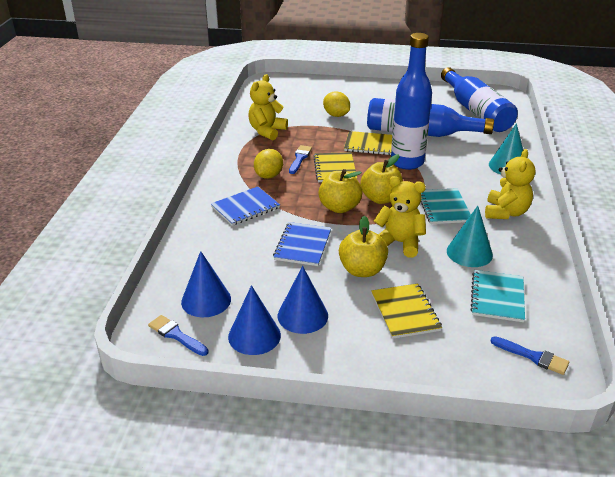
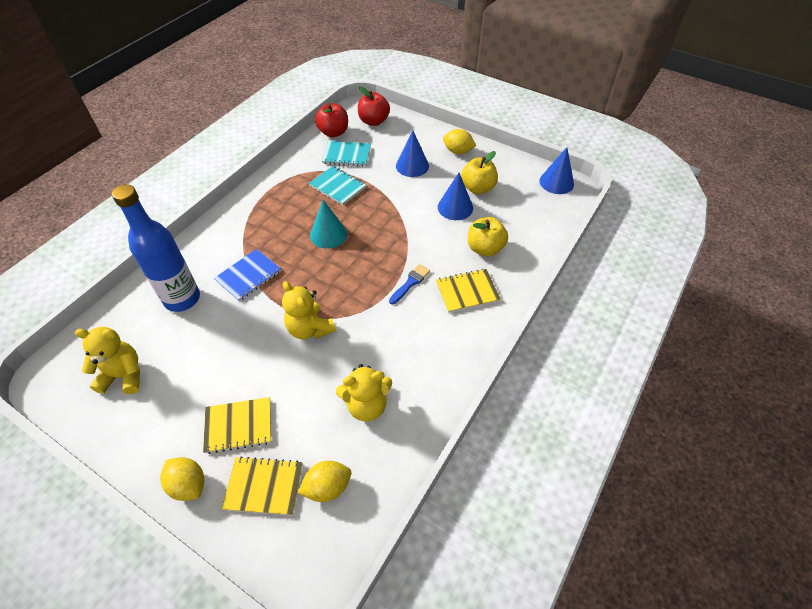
blue bottle: [367,98,494,137] [391,33,432,170] [441,67,518,132] = 3 -> [112,184,200,312] = 1
blue brush: [148,315,209,356] [289,145,312,174] [491,336,569,375] = 3 -> [389,264,430,305] = 1
blue notebook: [211,187,280,226] [273,222,331,266] = 2 -> [214,249,281,301] = 1
red apple: none = 0 -> [315,103,348,137] [358,87,390,126] = 2
turquoise cone: [447,206,493,267] [489,123,523,174] = 2 -> [310,200,347,249] = 1
yellow apple: [318,169,362,213] [339,216,388,277] [360,154,403,204] = 3 -> [461,151,498,194] [468,217,508,256] = 2
yellow lemon: [254,149,283,179] [323,91,350,117] = 2 -> [160,457,204,501] [298,461,351,502] [443,129,476,154] = 3

